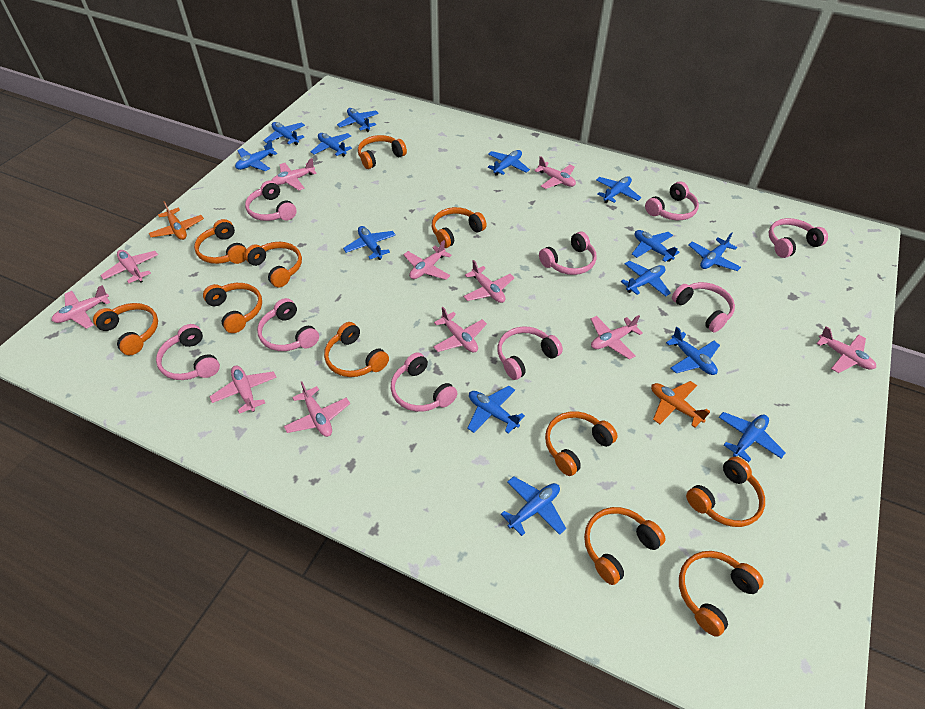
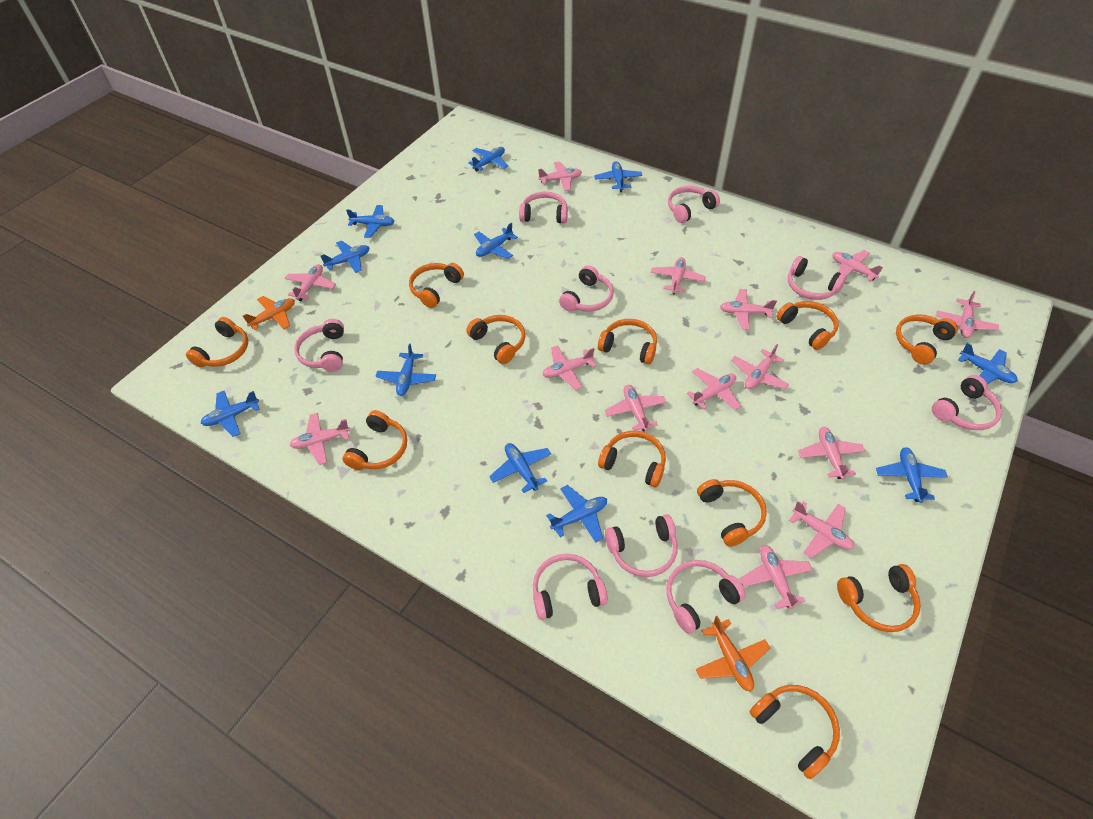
blue plane: [235,140,277,171] [263,122,305,145] [310,133,352,157] [337,108,379,132] [343,226,395,260] [467,386,525,434] [488,150,530,176] [501,477,566,536] [596,176,641,203] [621,261,671,296] [632,230,680,262] [666,327,720,375] [689,232,741,271] [719,412,786,462] = 14 -> [201,391,260,437] [320,241,370,273] [346,205,395,238] [376,343,436,396] [468,147,508,171] [474,223,518,259] [489,443,551,493] [546,485,607,543] [594,162,642,192] [876,447,948,503] [958,343,1017,384] = 11
pink plane: [52,285,110,329] [100,250,158,283] [210,366,277,414] [272,158,317,190] [284,381,350,437] [403,240,452,280] [433,307,487,353] [463,260,514,303] [534,156,576,189] [591,315,643,360] [816,327,876,373] = 11 -> [284,264,336,301] [290,413,350,465] [538,162,582,191] [542,345,597,390] [604,385,666,431] [651,257,706,295] [687,368,741,410] [720,289,777,330] [731,344,789,389] [739,545,813,609] [789,501,854,558] [798,427,865,479] [833,250,883,281] [936,291,999,338] = 14

